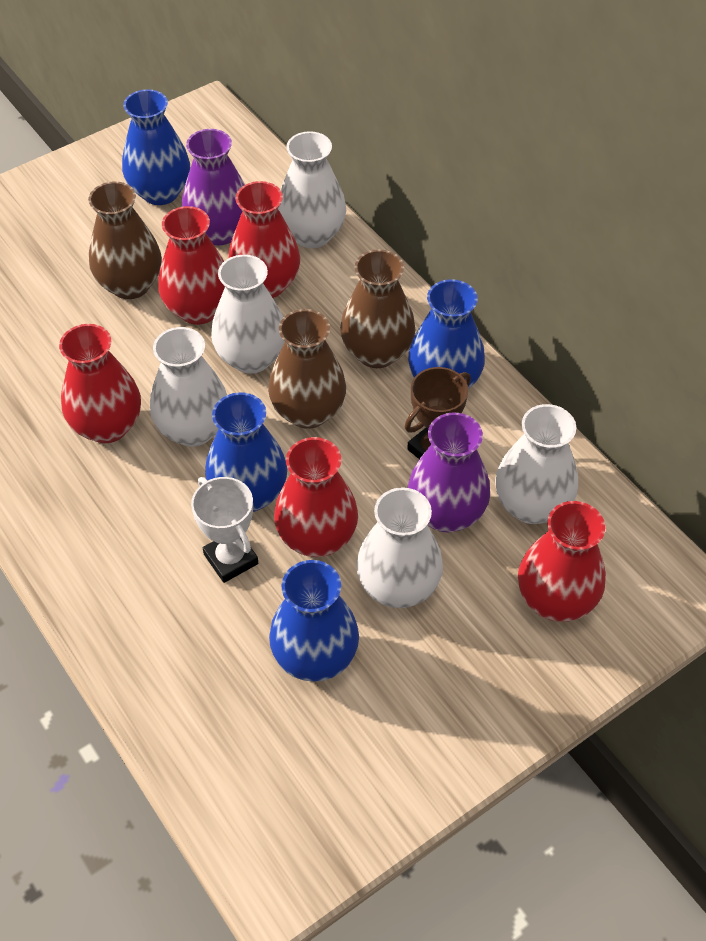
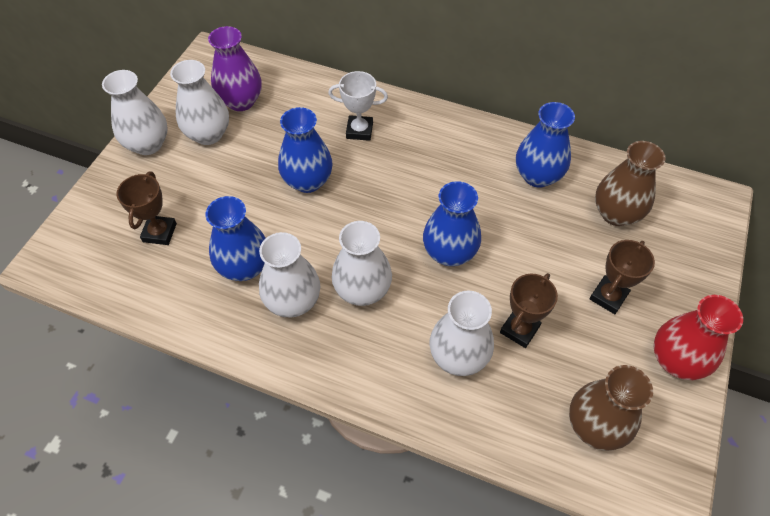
brown trophy: [405,367,471,459] = 1 -> [117,172,177,245] [500,273,558,348] [589,240,655,314] = 3
brown vase: [88,181,162,299] [268,309,346,429] [340,249,416,368] = 3 -> [569,365,653,451] [595,141,665,226] = 2
purple vase: [182,129,245,245] [408,413,490,532] = 2 -> [208,26,262,111] = 1
red vase: [59,324,141,443] [158,206,225,325] [229,181,300,298] [274,437,358,557] [518,501,606,622] = 5 -> [654,295,743,380] = 1

